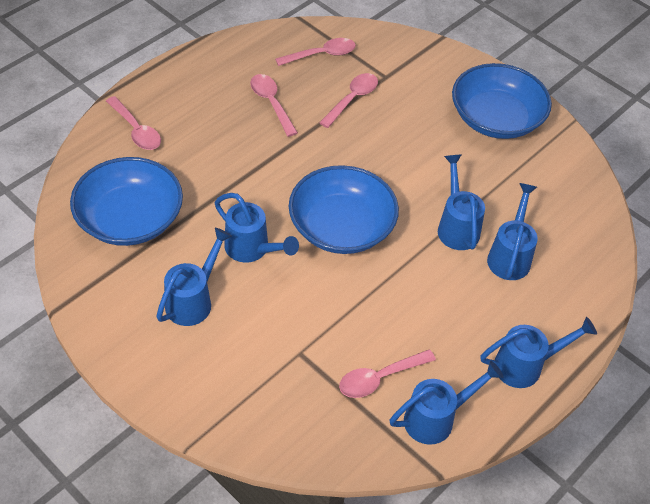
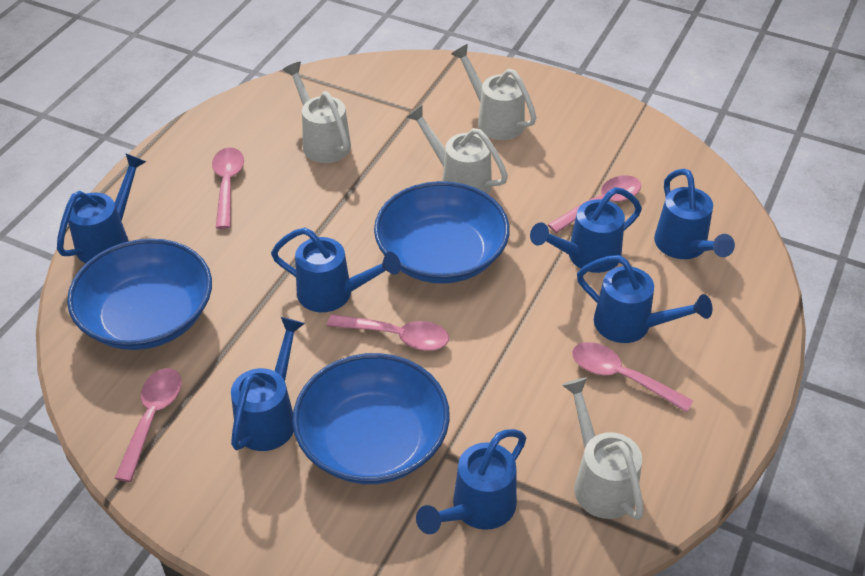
blue watering can: [156,228,232,326] [215,193,299,263] [390,361,504,445] [438,154,485,250] [480,317,597,388] [487,183,538,280] = 6 -> [57,154,146,263] [231,317,305,451] [271,228,401,312] [416,429,526,534] [530,187,642,273] [577,255,712,343] [654,169,735,259] = 7
white watering can: none = 0 -> [283,62,351,163] [406,105,508,194] [451,44,537,140] [562,378,644,520] = 4

